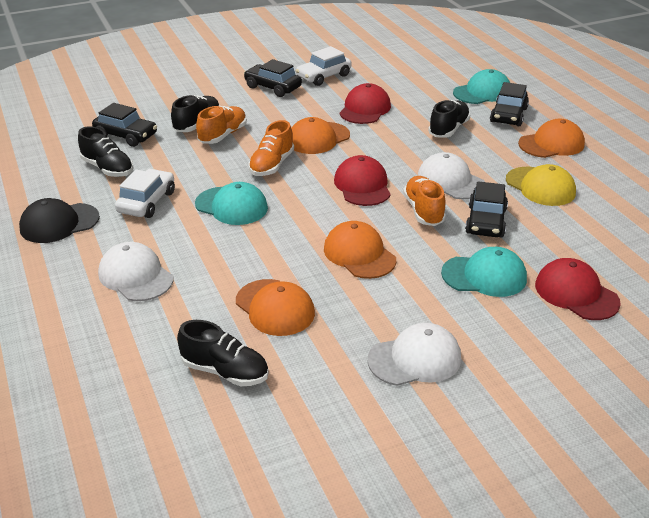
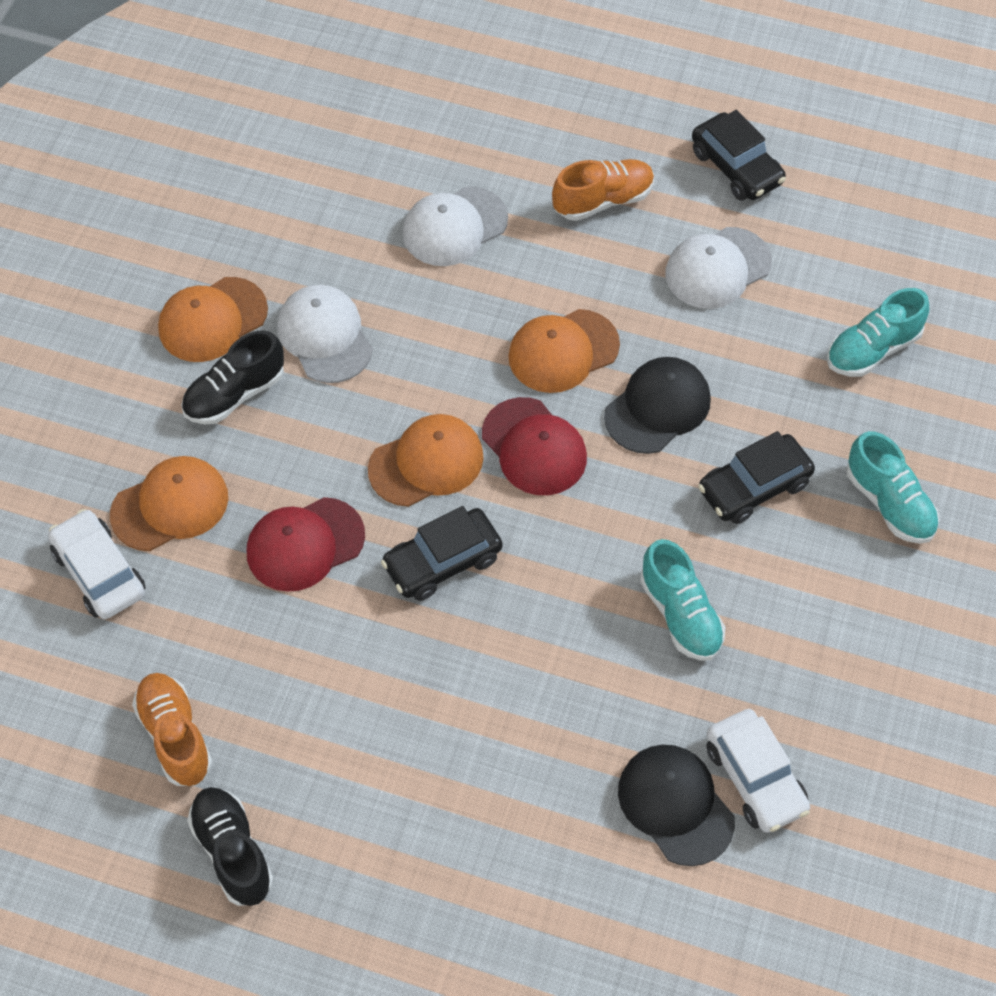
black cap: [19,198,100,243] = 1 -> [604,357,711,454] [618,745,735,866] = 2
black car: [92,103,157,147] [244,59,302,97] [465,181,508,238] [490,82,529,126] = 4 -> [381,506,502,601] [692,110,786,201] [698,431,815,524] = 3
black shoe: [78,126,134,177] [171,95,220,132] [177,320,269,386] [428,100,470,138] = 4 -> [181,330,284,424] [187,787,273,906] = 2
orange shoe: [196,106,247,144] [248,120,294,176] [403,176,446,226] = 3 -> [132,673,212,786] [552,159,654,221] = 2
red cap: [334,155,391,206] [340,83,391,124] [535,258,621,320] = 3 -> [247,497,365,592] [482,397,587,495] = 2
turquoise cap: [195,182,268,225] [441,247,527,297] [453,69,510,104] = 3 -> none = 0
turquoise shoe: none = 0 -> [640,539,725,661] [827,288,929,377] [847,431,939,544] = 3
yellow cap: [506,164,576,206] = 1 -> none = 0

